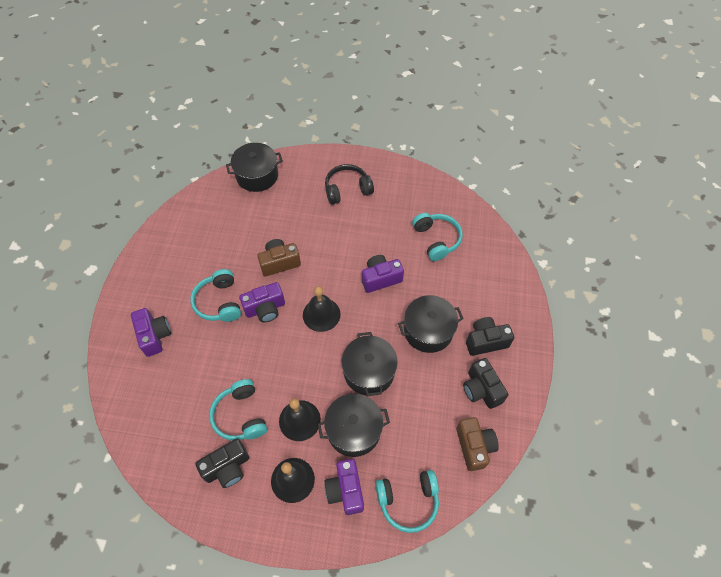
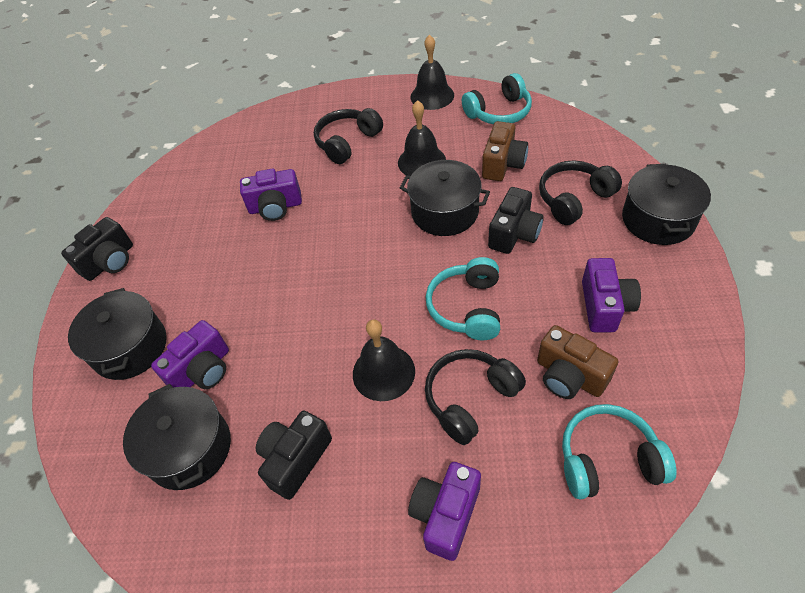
black headphones: [325,164,374,205] = 1 -> [314,108,383,164] [425,349,526,445] [539,161,622,225] = 3
turquoise headphones: [191,269,241,322] [209,379,267,440] [375,470,439,533] [412,213,463,261] = 4 -> [426,257,500,340] [462,73,532,124] [562,404,677,500] = 3

